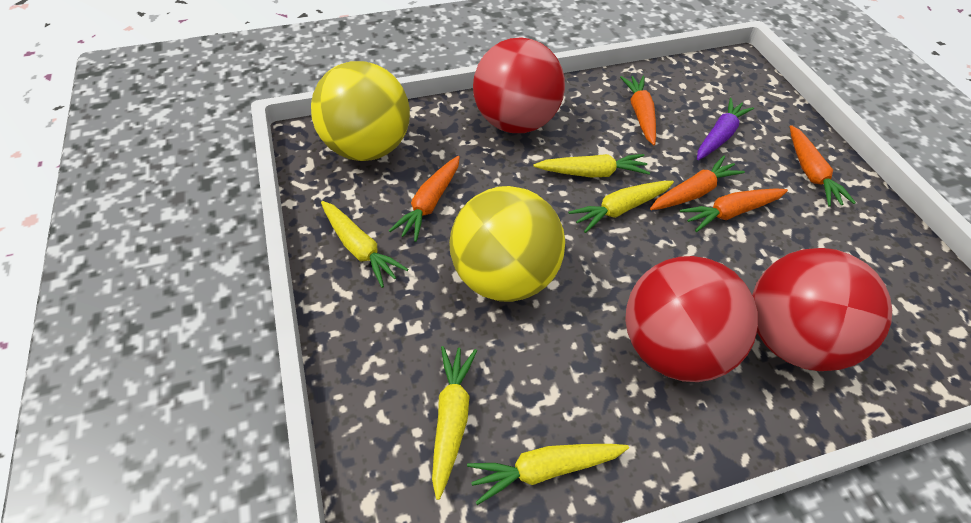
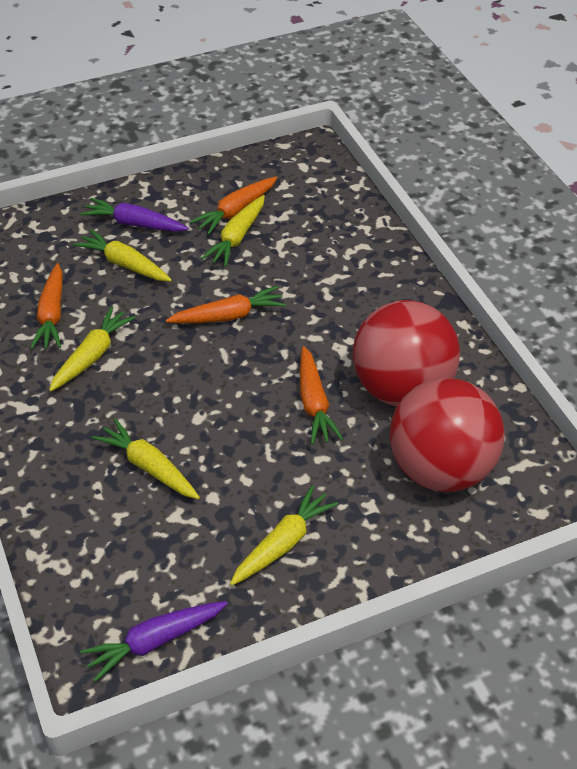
orange carrot: [389,156,460,242] [620,76,656,145] [650,156,745,210] [680,188,788,232] [790,125,856,207] = 5 -> [30,263,63,349] [166,286,286,323] [190,177,277,235] [300,346,343,445] = 4
purple carrot: [697,98,754,160] = 1 -> [80,198,188,232] [80,601,228,682] = 2
red ball: [473,37,565,133] [625,256,758,382] [752,248,892,371] = 3 -> [353,300,460,407] [390,378,505,492] = 2
yellow ball: [311,61,410,161] [449,186,565,302] = 2 -> none = 0

